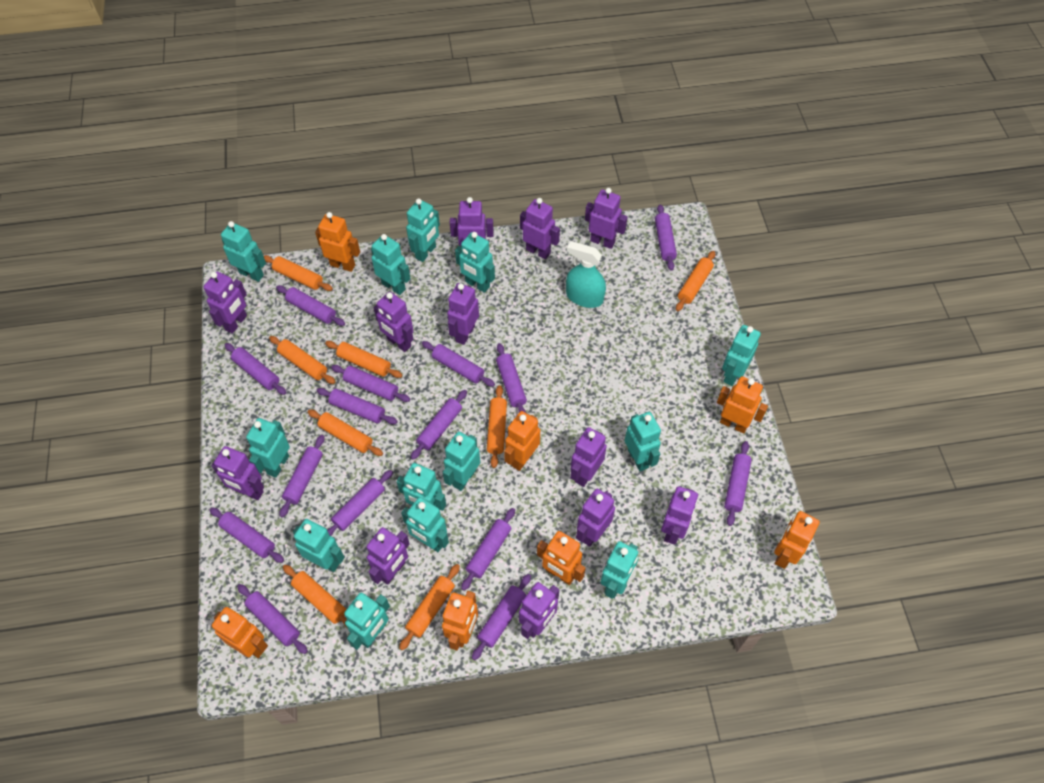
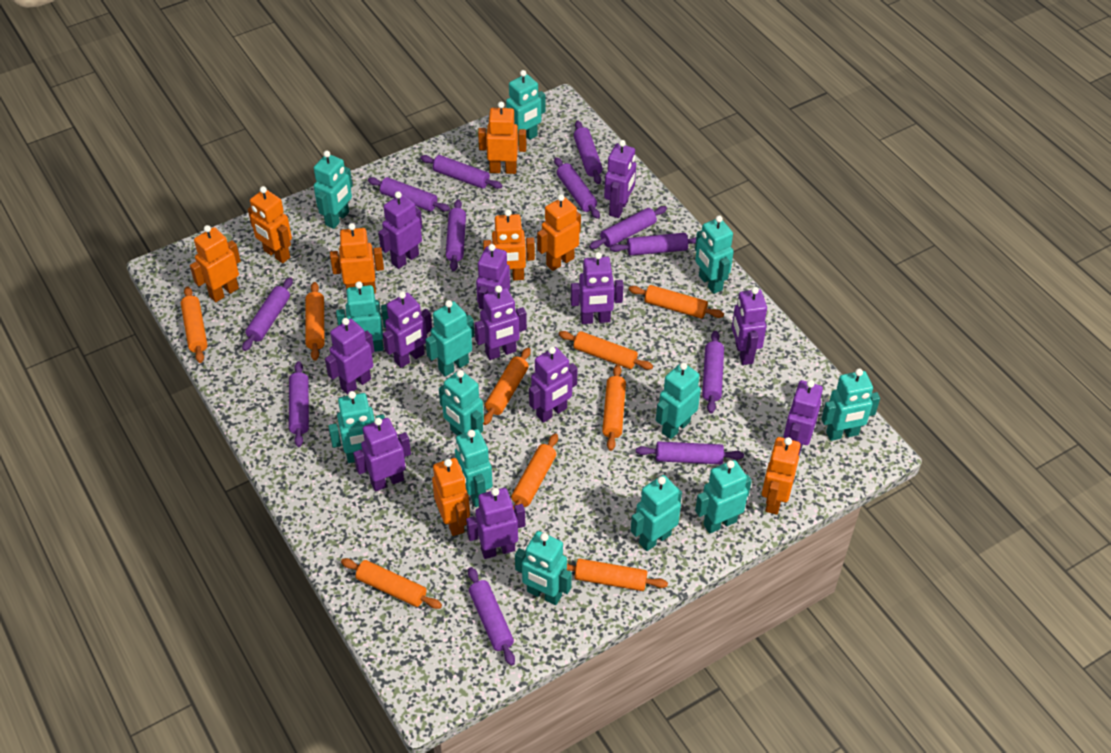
orange robot: [212,607,268,658] [315,212,360,272] [442,591,478,651] [504,411,540,471] [537,531,586,585] [717,376,768,433] [774,511,820,569] = 7 -> [190,225,241,302] [248,186,292,263] [330,223,384,294] [432,458,470,536] [478,102,526,174] [483,209,535,280] [537,194,581,271] [762,437,801,515] = 8
orange rolling pin: [264,255,333,291] [269,336,335,384] [283,565,348,629] [308,410,383,456] [325,341,402,378] [399,564,460,651] [487,385,507,468] [676,251,715,311] = 8 -> [181,286,208,363] [305,282,325,361] [341,558,442,609] [483,348,531,425] [511,433,558,509] [559,331,653,370] [567,559,668,591] [602,365,626,451] [629,285,724,319] = 9
purple rolling pin: [210,507,284,563] [224,343,286,395] [237,584,308,654] [276,285,345,326] [280,435,325,518] [317,388,398,424] [327,470,393,536] [331,365,410,402] [411,390,467,460] [422,341,495,387] [461,508,515,591] [472,574,531,660] [496,343,527,413] [655,204,677,271] [724,441,752,526] = 15 -> [242,277,293,351] [289,361,309,447] [368,177,450,212] [420,155,503,189] [446,199,466,271] [468,567,515,666] [554,157,600,219] [574,120,603,184] [589,206,667,249] [610,233,696,256] [636,441,744,464] [702,331,724,413] = 12
turquoise spray bottle: [566,241,606,308] = 1 -> none = 0

